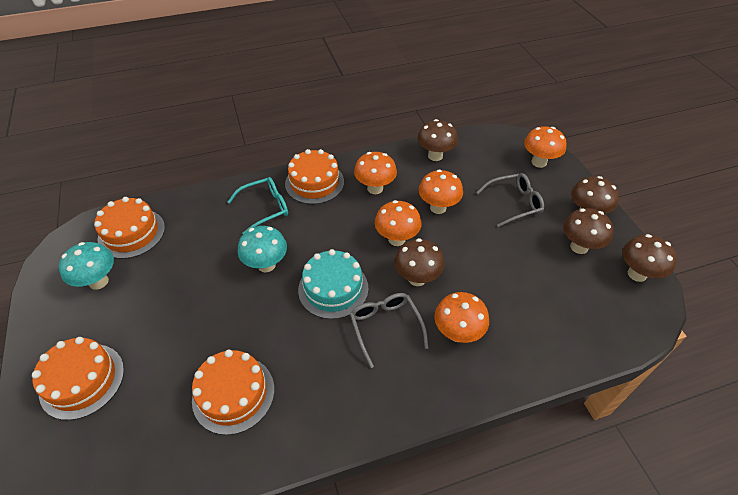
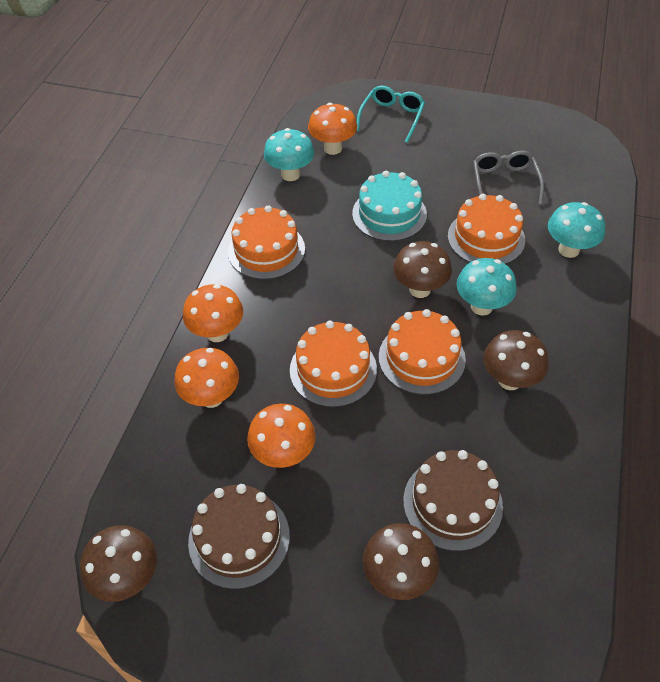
brown cake: none = 0 -> [188,484,290,589] [403,450,503,551] = 2
brown mushroom: [394,238,445,286] [417,119,458,161] [563,208,613,254] [571,176,619,214] [622,234,677,282] = 5 -> [80,525,157,602] [363,523,439,600] [393,241,452,298] [484,330,549,390] = 4
grey glasses: [350,293,428,368] [477,173,544,227] = 2 -> [473,151,544,205] = 1
orange mushroom: [354,152,397,194] [375,200,422,246] [419,170,463,214] [435,292,489,343] [524,126,566,168] = 5 -> [174,348,239,408] [183,284,243,342] [247,404,316,468] [308,103,357,155] = 4
turquoise mushroom: [59,242,114,290] [238,226,287,273] = 2 -> [264,128,315,181] [456,258,517,316] [548,202,605,258] = 3

